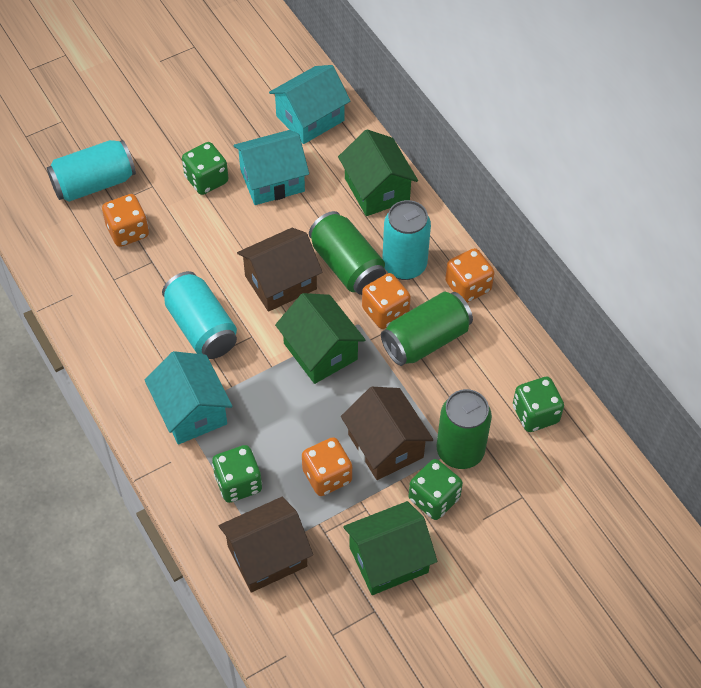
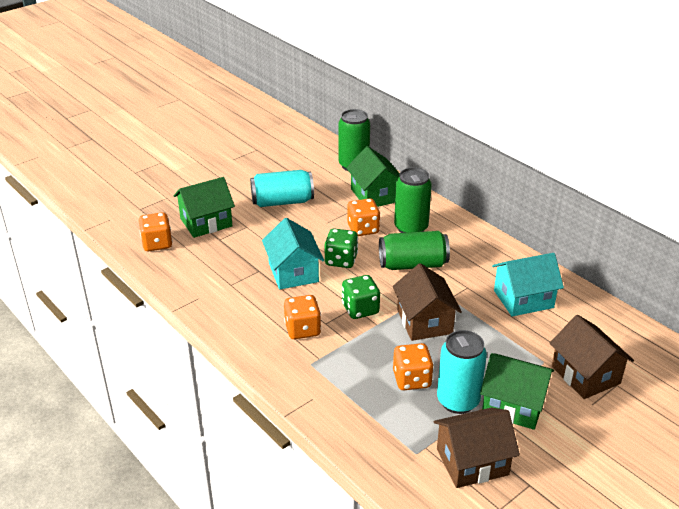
green dice: [182,142,228,195] [212,445,262,503] [408,459,463,520] [513,376,564,432] = 4 -> [325,229,358,268] [342,275,380,319] = 2
turquoise can: [47,140,136,202] [162,271,237,359] [382,200,431,280] = 3 -> [250,170,314,207] [437,330,487,414] = 2
turquoise house: [145,351,233,445] [234,130,309,205] [269,65,351,144] = 3 -> [262,218,324,290] [492,253,564,317] = 2

